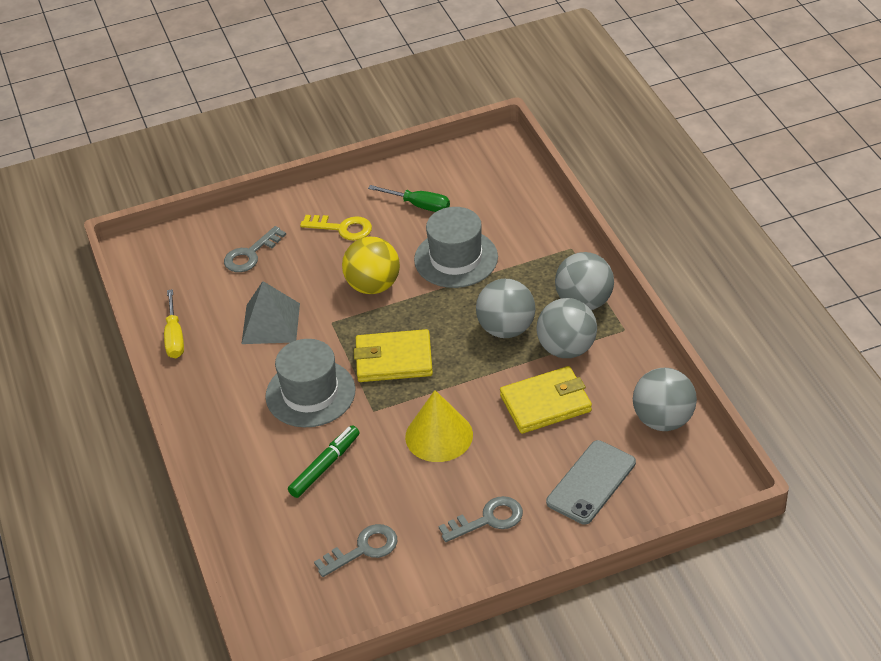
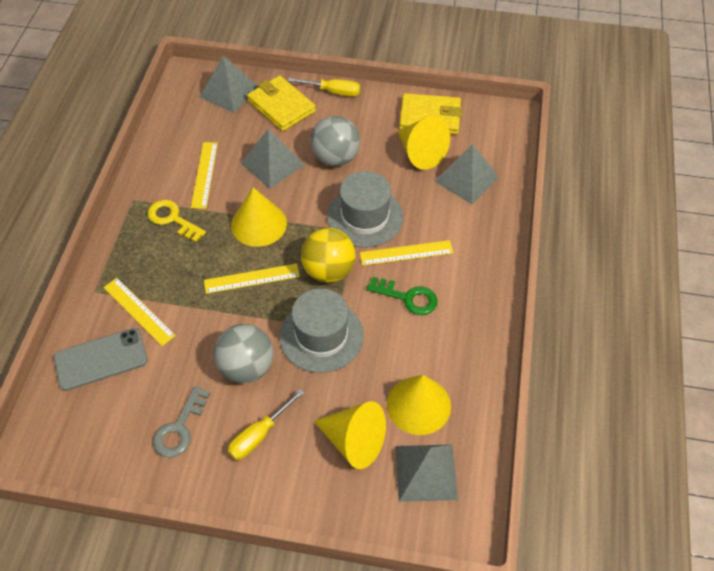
green key: none = 0 -> [366,277,438,315] = 1
green marker: [288,425,360,498] = 1 -> none = 0
green screwdriver: [368,185,450,212] = 1 -> none = 0
grey ball: [476,279,535,338] [537,298,597,358] [555,252,614,310] [633,368,697,431] = 4 -> [214,324,273,383] [310,116,360,166] = 2
grey key: [224,226,286,272] [314,524,397,577] [439,496,523,542] = 3 -> [153,386,210,458] = 1
grey pyramid: [242,281,300,344] = 1 -> [200,56,259,113] [241,129,305,189] [396,444,458,502] [435,144,499,204] = 4
yellow cone: [405,390,473,462] = 1 -> [231,188,287,247] [314,401,386,469] [387,375,451,435] [397,116,450,170] = 4
yellow ruler: none = 0 -> [103,278,176,346] [191,142,218,209] [204,263,300,294] [360,240,453,266] = 4
yellow screwdriver: [164,289,184,358] = 1 -> [228,389,304,460] [288,78,360,97] = 2

